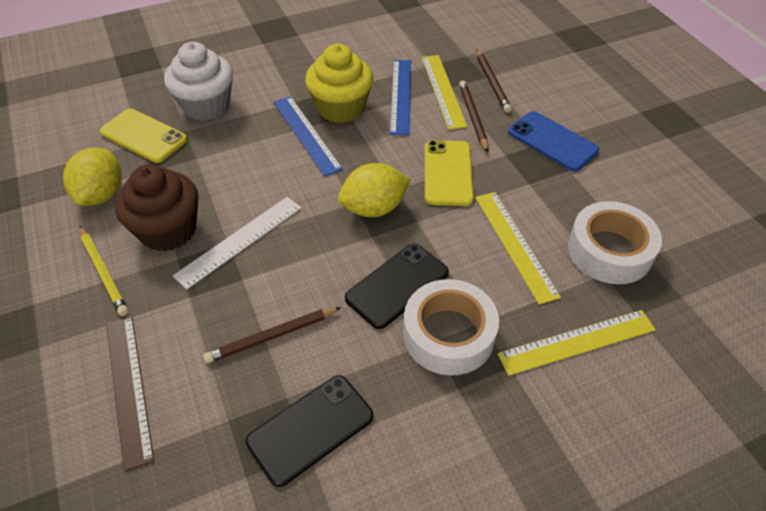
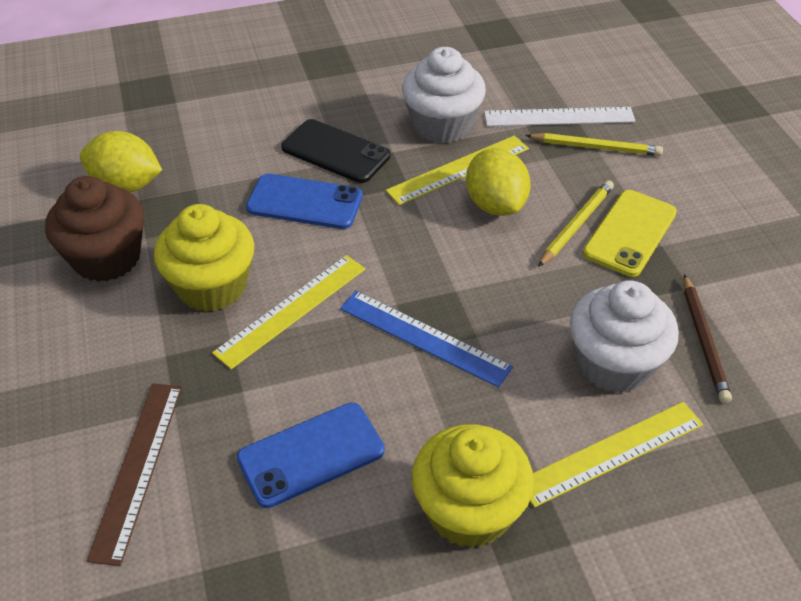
black phone: [246,375,373,487] [345,244,449,329] = 2 -> [281,119,391,183] = 1
blue phone: [508,111,599,171] = 1 -> [237,403,385,508] [246,174,363,229] = 2
blue ruler: [274,96,343,176] [390,60,411,135] = 2 -> [340,291,513,388] = 1
brown pencil: [203,307,341,363] [459,81,488,152] [476,49,512,112] = 3 -> [684,274,732,403] = 1
white cupcake: [164,42,233,121] = 1 -> [402,47,486,143] [570,280,679,393] = 2
white tape: [403,279,499,375] [568,201,662,284] = 2 -> none = 0
yellow cupcake: [305,44,373,123] = 1 -> [154,204,254,312] [412,424,534,548] = 2
yellow pencil: [79,226,129,316] = 1 -> [525,133,663,156] [538,180,614,267] = 2
yellow phone: [100,109,188,163] [425,140,474,206] = 2 -> [583,190,677,277] = 1

